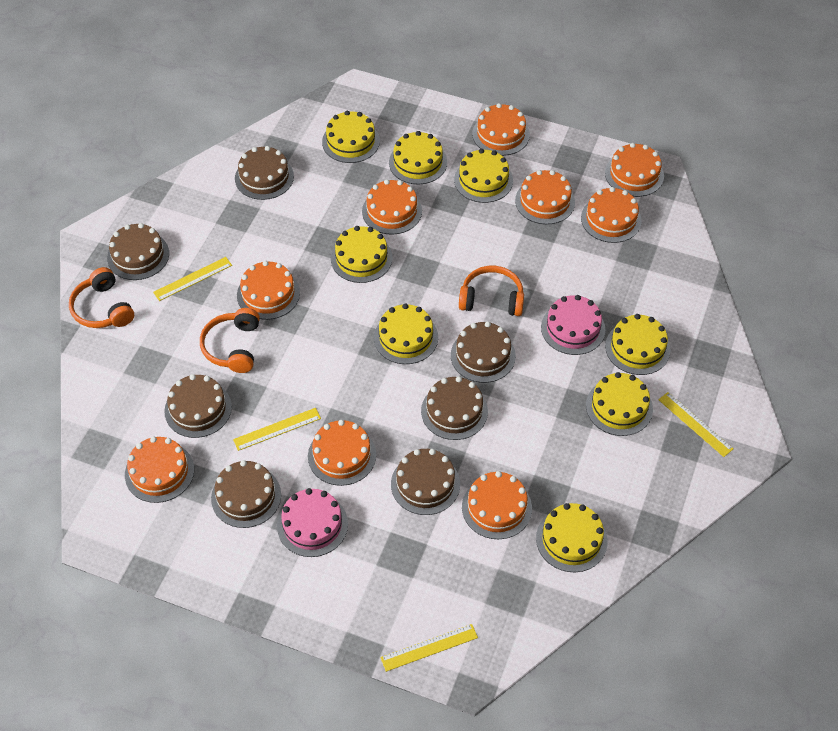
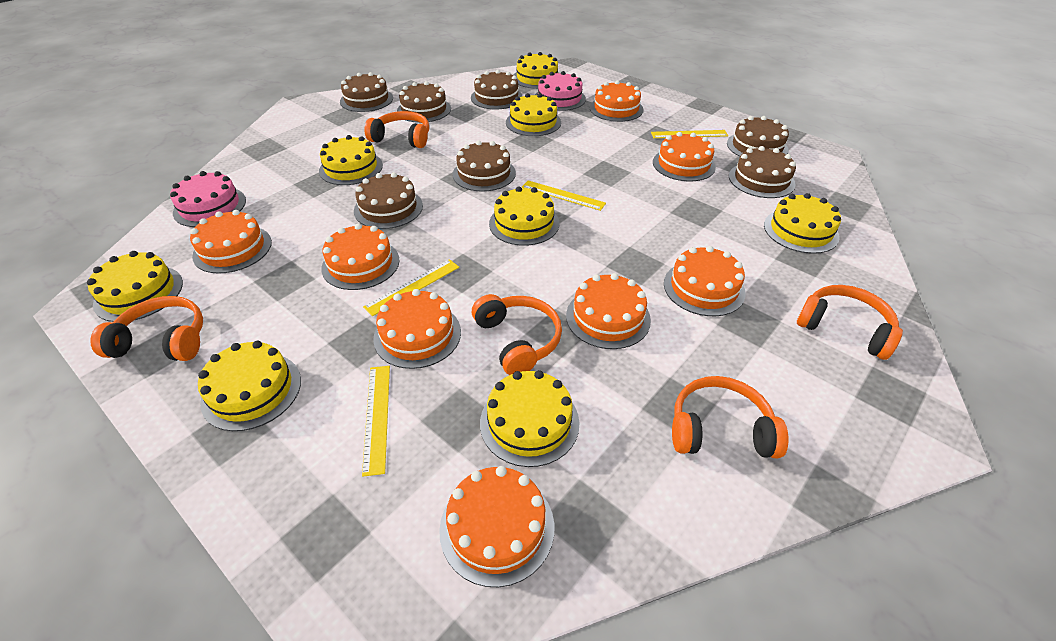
orange cake: [125,437,194,503] [237,261,300,320] [308,420,376,486] [362,179,422,235] [462,471,532,539] [472,103,530,156] [515,170,575,224] [581,187,642,243] [605,143,664,197] = 9 -> [190,210,272,274] [321,224,400,290] [373,289,461,369] [439,466,554,587] [566,273,651,349] [590,80,644,122] [653,132,716,181] [664,246,746,316] = 8
orange headphones: [69,267,134,328] [200,308,260,373] [459,266,524,316] = 3 -> [90,296,203,361] [364,111,429,148] [472,294,562,375] [672,376,788,459] [797,285,903,360] = 5

